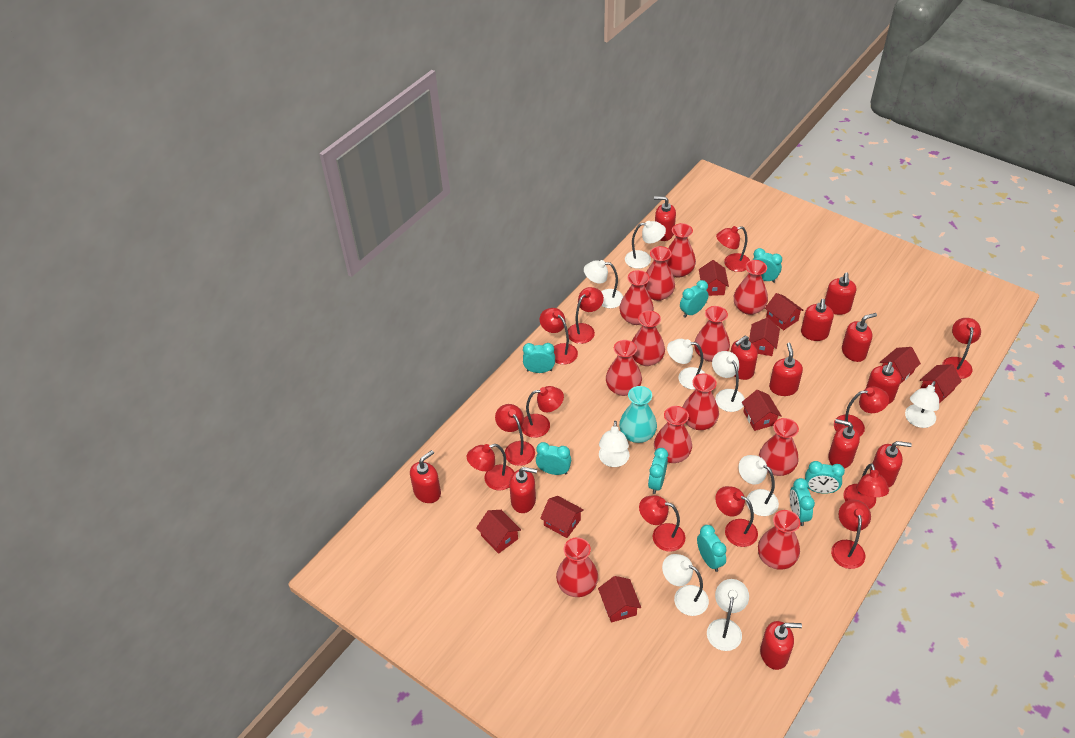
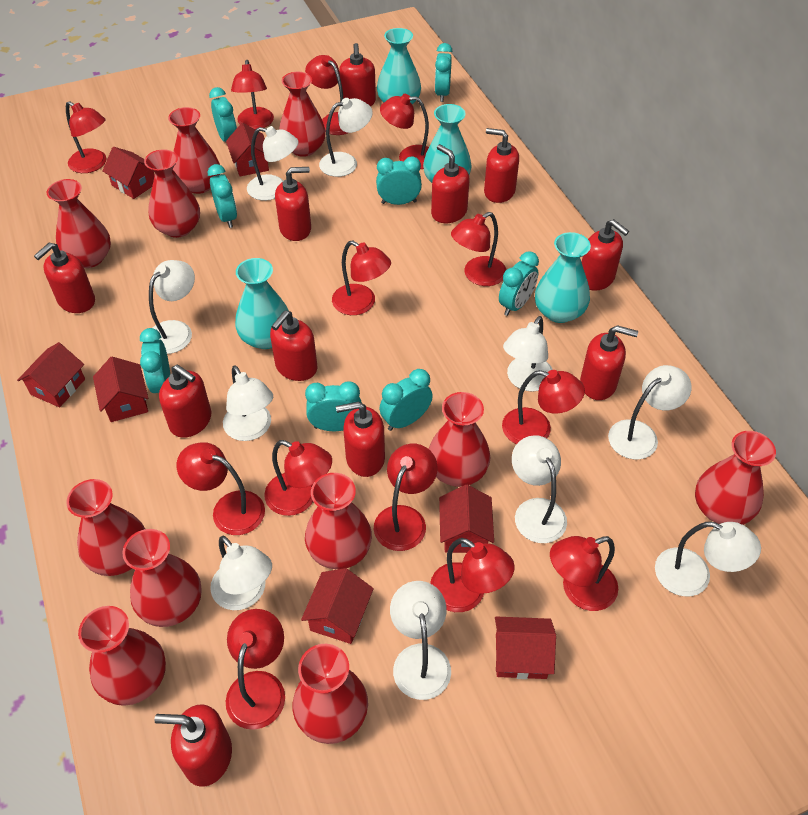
red house: [476,510,521,554] [540,496,584,538] [598,576,641,623] [699,260,729,296] [742,390,782,431] [749,318,780,356] [765,293,804,330] [880,347,921,384] [920,364,962,403] = 9 -> [17,342,85,407] [93,357,148,422] [102,147,155,199] [226,123,269,176] [301,568,374,644] [439,485,494,553] [495,616,556,679] = 7
red lamp: [467,444,514,490] [495,404,535,466] [521,386,564,438] [539,308,578,365] [568,287,604,344] [639,495,685,552] [716,226,750,272] [716,486,758,547] [831,499,871,569] [834,387,889,436] [843,463,889,509] [942,318,981,379] = 12 -> [66,101,106,173] [176,442,265,535] [226,609,285,730] [231,60,274,130] [264,440,332,516] [305,55,347,135] [332,241,391,315] [374,444,438,551] [380,94,429,169] [430,538,515,612] [451,212,506,286] [502,370,585,444] [550,536,618,611] = 13
red soap dispenser: [410,450,441,503] [509,467,537,513] [654,196,676,241] [731,336,758,380] [760,621,802,670] [769,343,803,396] [801,299,834,341] [825,273,856,315] [828,419,860,469] [842,313,877,362] [866,362,901,404] [870,441,912,488] = 12 -> [34,242,95,313] [154,704,232,787] [159,365,211,438] [270,310,317,381] [275,167,311,241] [336,402,385,477] [339,43,376,106] [431,144,470,223] [484,128,519,203] [580,325,638,400] [582,219,629,291] = 11
red vase: [556,537,598,597] [606,340,642,396] [619,270,654,325] [632,311,665,366] [644,246,675,301] [654,406,692,463] [666,223,696,278] [683,373,719,430] [694,306,730,362] [734,260,768,315] [758,510,800,570] [759,418,799,476] = 12 -> [47,179,111,268] [66,479,145,576] [78,606,166,706] [122,529,202,627] [144,149,200,238] [168,107,220,194] [279,72,326,157] [293,644,368,744] [305,473,372,569] [429,392,490,487] [695,431,776,525] = 11
turquoise vase: [619,386,657,443] = 1 -> [235,258,289,349] [377,28,421,104] [423,104,472,183] [535,232,591,323] = 4
white lamp: [584,260,623,308] [599,421,630,467] [625,221,666,269] [662,554,709,616] [667,339,706,390] [707,579,749,651] [712,351,745,412] [738,455,779,516] [905,381,939,428] = 9 -> [149,260,195,354] [210,536,272,610] [223,365,273,441] [247,126,298,201] [319,98,373,177] [390,581,451,700] [503,316,553,392] [512,435,567,543] [608,365,692,460] [655,522,761,596] = 10

